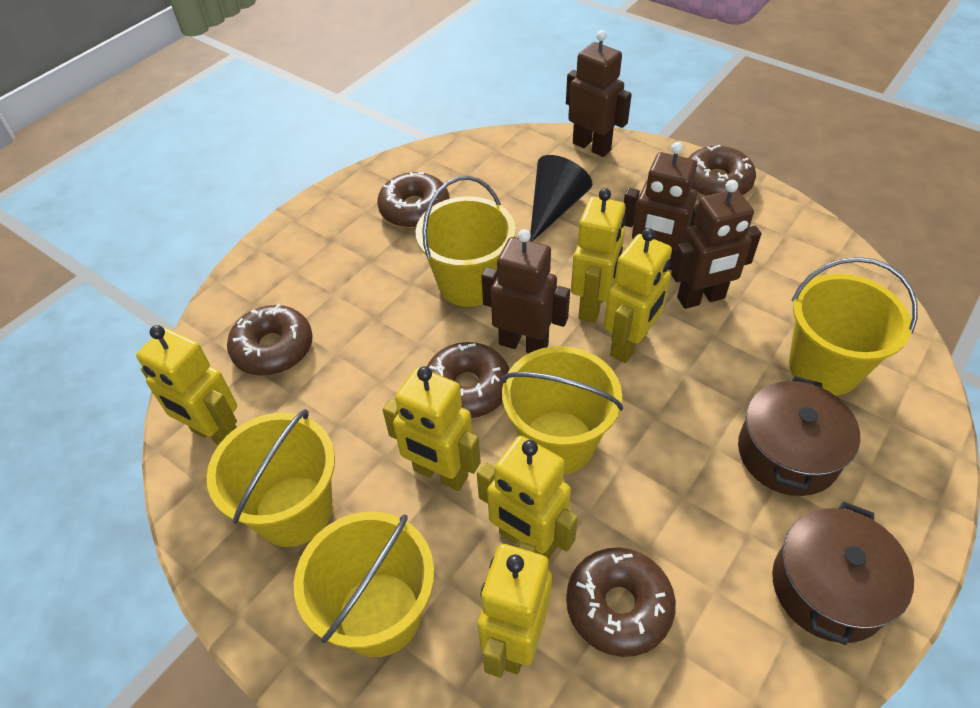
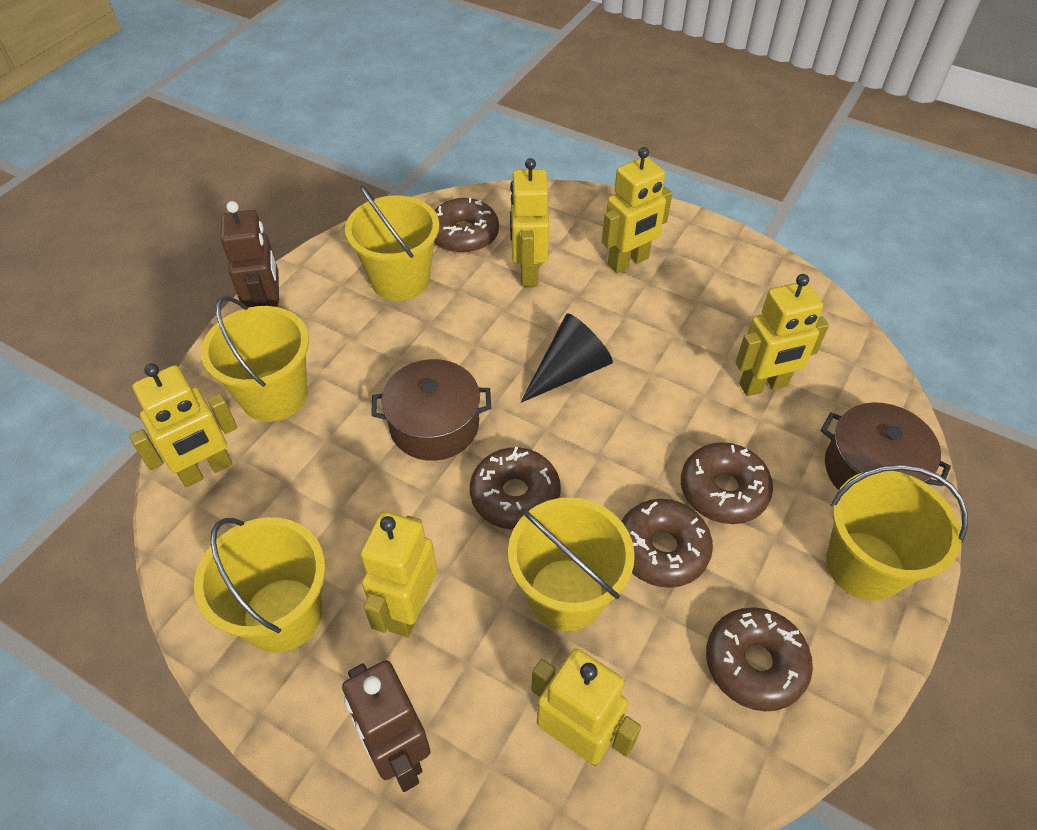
brown robot: [481,229,570,353] [566,30,632,157] [624,142,698,270] [671,180,762,309] = 4 -> [220,201,279,308] [342,660,431,792] = 2

